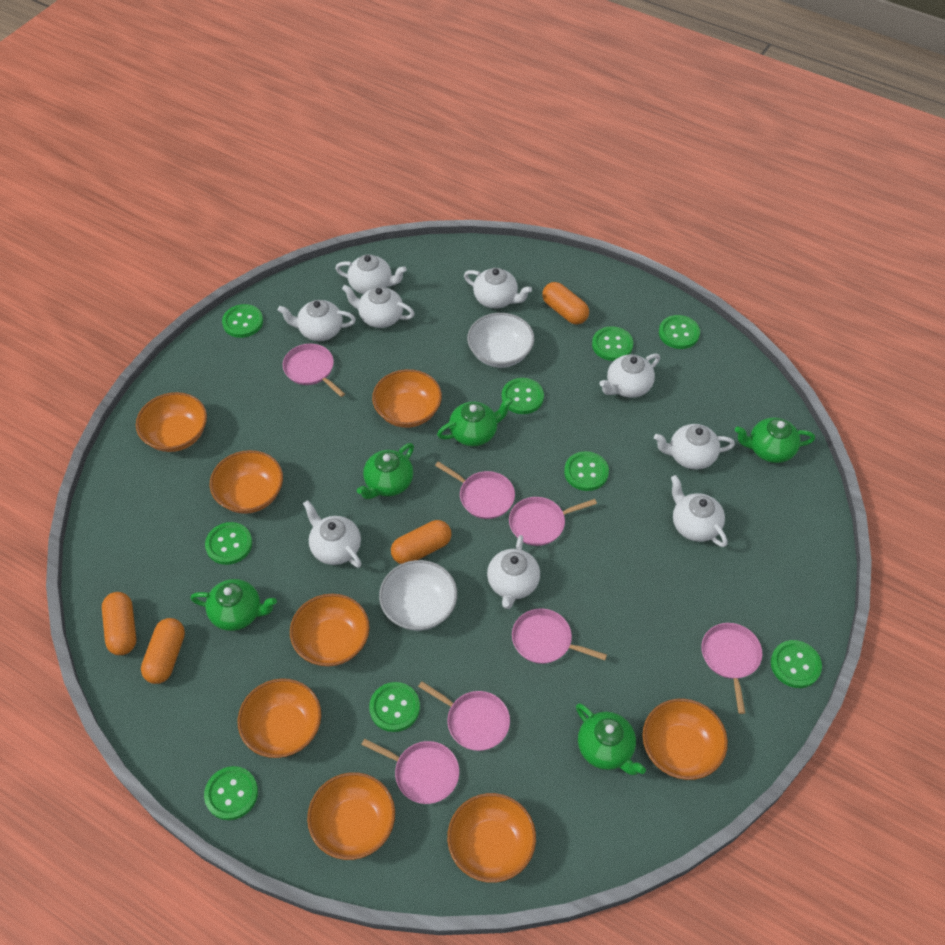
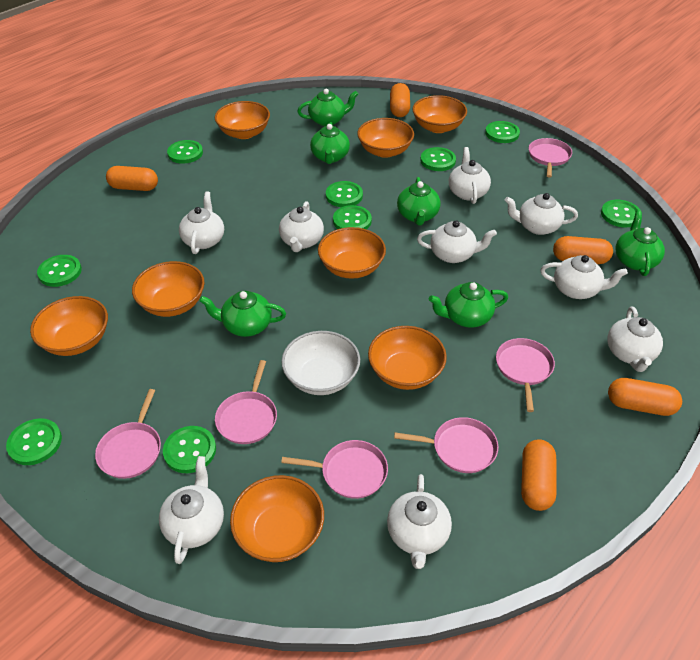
green teapot: [190,579,277,631] [357,443,414,499] [437,397,513,446] [576,703,646,775] [735,417,815,463] = 5 -> [199,291,286,337] [297,89,358,126] [310,122,350,164] [397,177,441,225] [429,282,508,328] [615,210,665,276] = 6
orange capsule: [102,592,136,655] [141,618,185,684] [391,520,451,564] [542,282,589,324] = 4 -> [106,166,158,191] [390,83,410,117] [521,439,557,511] [553,236,613,264] [608,378,682,416] = 5
pink pan: [283,344,345,397] [361,739,459,804] [418,681,510,751] [435,461,515,519] [509,497,597,546] [512,609,607,664] [701,623,762,714] = 7 -> [95,389,161,479] [215,360,277,444] [281,440,388,499] [394,417,498,473] [496,338,555,412] [529,138,572,178] = 6
white bowl: [379,560,457,631] [467,313,534,368] = 2 -> [281,331,360,395] = 1

